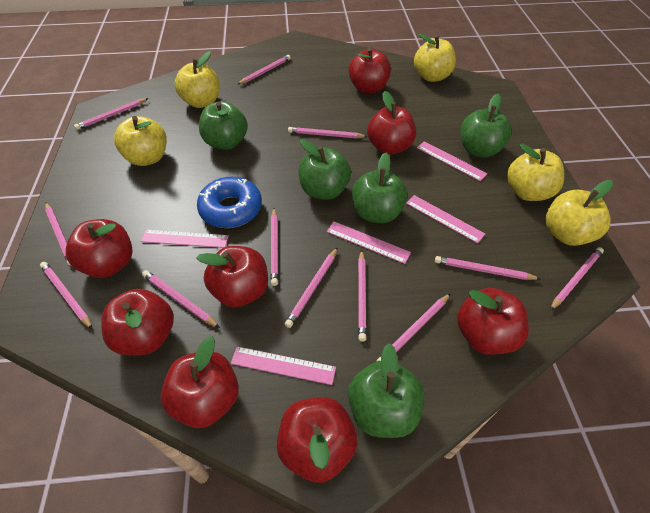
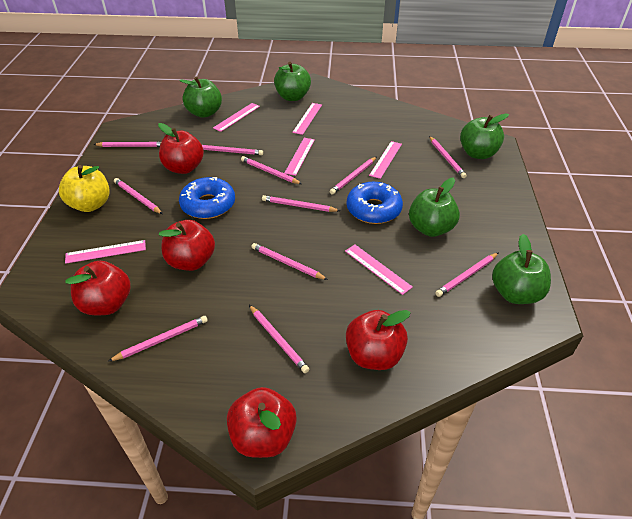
blue donut: [197,177,262,228] = 1 -> [179,177,235,219] [346,182,403,224] = 2
pink pencil: [40,262,93,329] [45,203,71,266] [74,98,149,130] [142,270,220,328] [237,55,291,85] [271,208,278,286] [285,247,338,328] [288,127,368,138] [358,249,367,342] [376,293,451,362] [435,256,540,280] [550,247,604,310] = 12 -> [93,142,161,147] [108,316,208,362] [114,178,163,214] [202,145,263,155] [241,156,302,184] [249,305,309,373] [252,243,328,280] [262,195,340,212] [330,157,376,195] [429,136,467,178] [435,253,498,297] = 11
pink ruler: [141,230,229,248] [231,347,336,385] [327,221,411,264] [406,195,485,243] [417,141,487,181] = 5 -> [65,240,146,264] [213,103,260,132] [284,138,315,176] [292,103,322,135] [345,245,413,295] [369,141,402,179] = 6
red apple: [66,219,133,278] [101,289,174,355] [160,336,239,428] [196,246,268,307] [277,397,358,483] [349,47,391,93] [367,91,416,155] [457,288,529,355] = 8 -> [66,261,131,315] [158,123,204,174] [159,220,215,271] [227,387,297,458] [346,310,411,370] = 5
yellow apple: [114,116,167,166] [174,51,219,108] [414,34,456,82] [507,144,564,201] [546,180,613,246] = 5 -> [59,165,110,212] = 1

